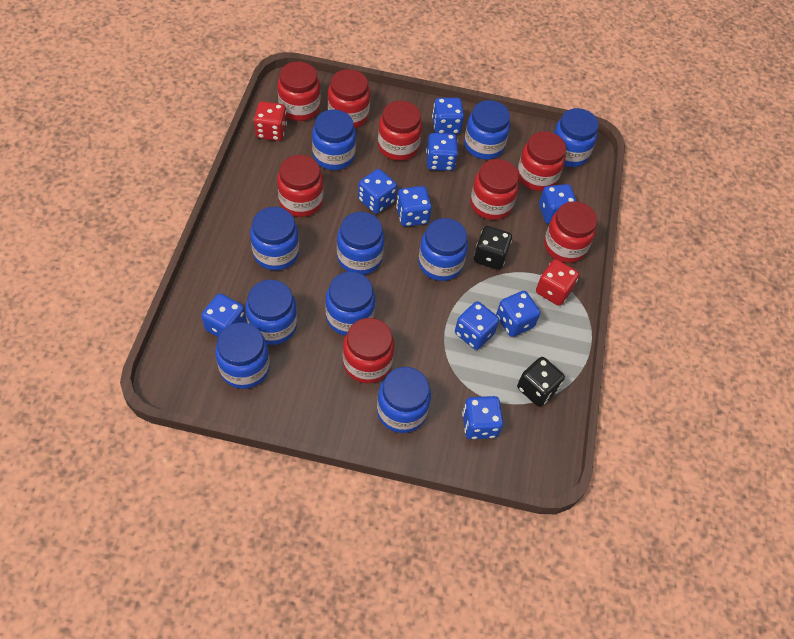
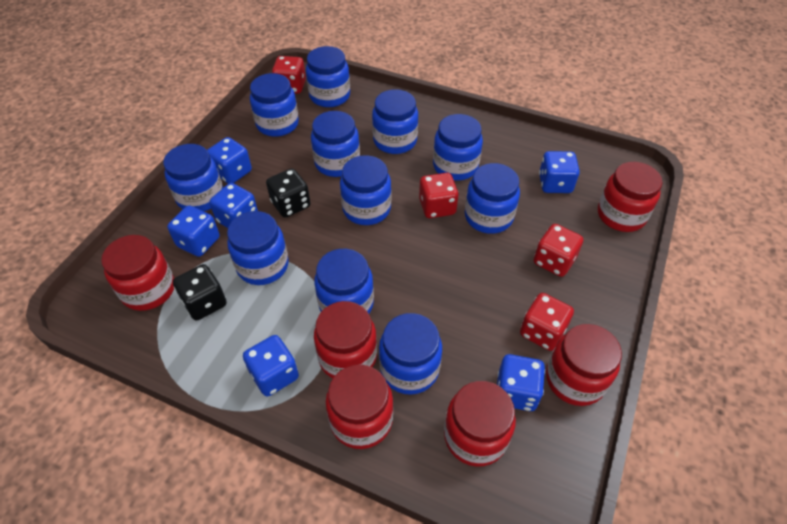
blue dice: [201,294,246,337] [358,169,397,214] [396,186,432,227] [426,133,458,171] [432,98,464,134] [455,301,499,350] [462,396,503,439] [496,291,540,337] [539,184,576,224] = 9 -> [167,205,220,257] [207,137,252,184] [209,183,258,228] [243,335,299,397] [497,354,545,411] [539,151,580,193] = 6
blue jar: [215,322,270,389] [246,279,297,345] [250,207,299,270] [312,109,356,170] [326,272,375,336] [337,212,385,275] [377,367,431,433] [418,218,468,281] [464,100,510,160] [554,108,599,167] = 10 -> [163,144,223,211] [227,211,289,285] [250,73,299,137] [306,46,350,107] [311,111,360,177] [314,249,374,313] [340,155,392,225] [372,89,418,154] [379,313,442,395] [433,114,483,181] [465,163,520,234] = 11
red dice: [254,101,287,141] [536,259,579,306] = 2 -> [272,56,306,94] [419,173,459,218] [520,293,574,351] [534,224,583,277] = 4
red jar: [277,155,323,217] [278,61,320,121] [328,69,370,128] [343,318,395,383] [378,101,422,161] [470,159,519,220] [517,131,566,191] [544,201,597,263] = 8 -> [101,235,174,311] [314,301,377,378] [326,364,393,449] [444,381,516,467] [546,324,622,406] [598,162,663,232] = 6

